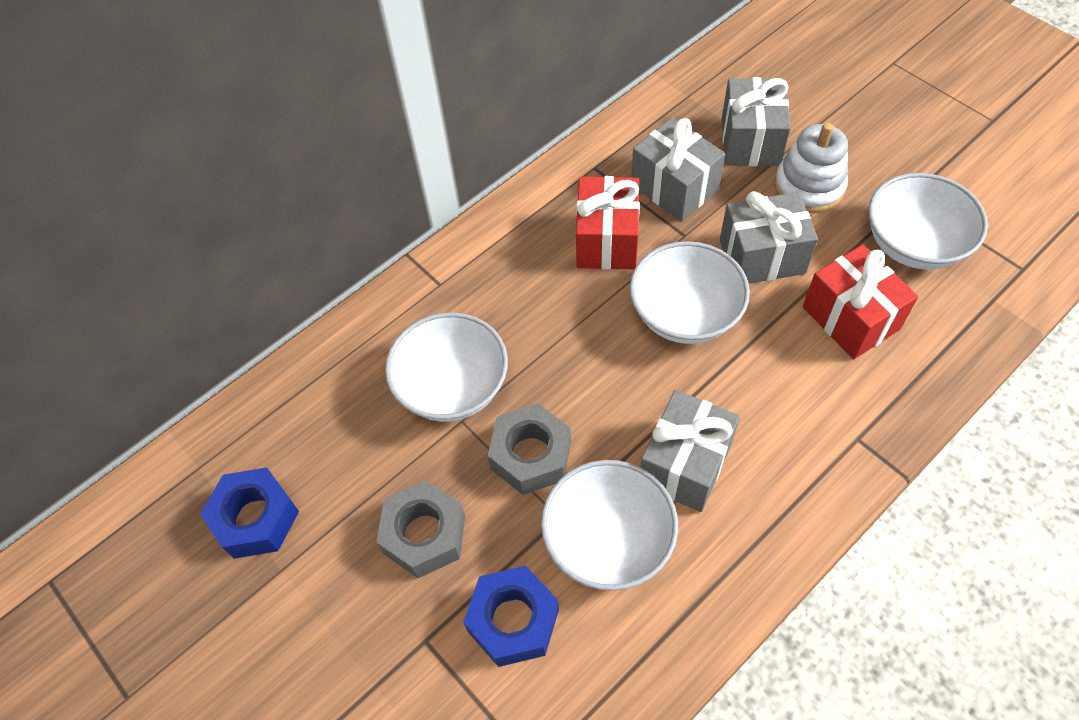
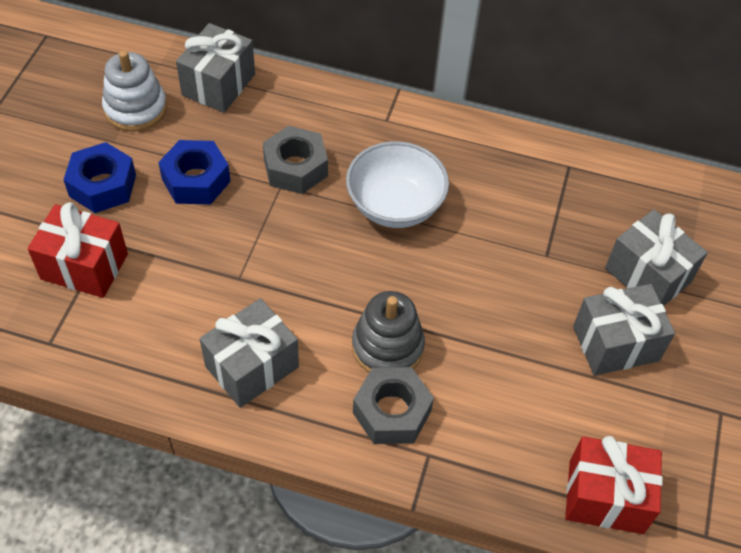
grey stacking toy: none = 0 -> [352,291,425,373] = 1
white bowl: [385,312,508,422] [541,460,678,591] [630,241,750,344] [869,173,988,270] = 4 -> [346,141,449,228] = 1

